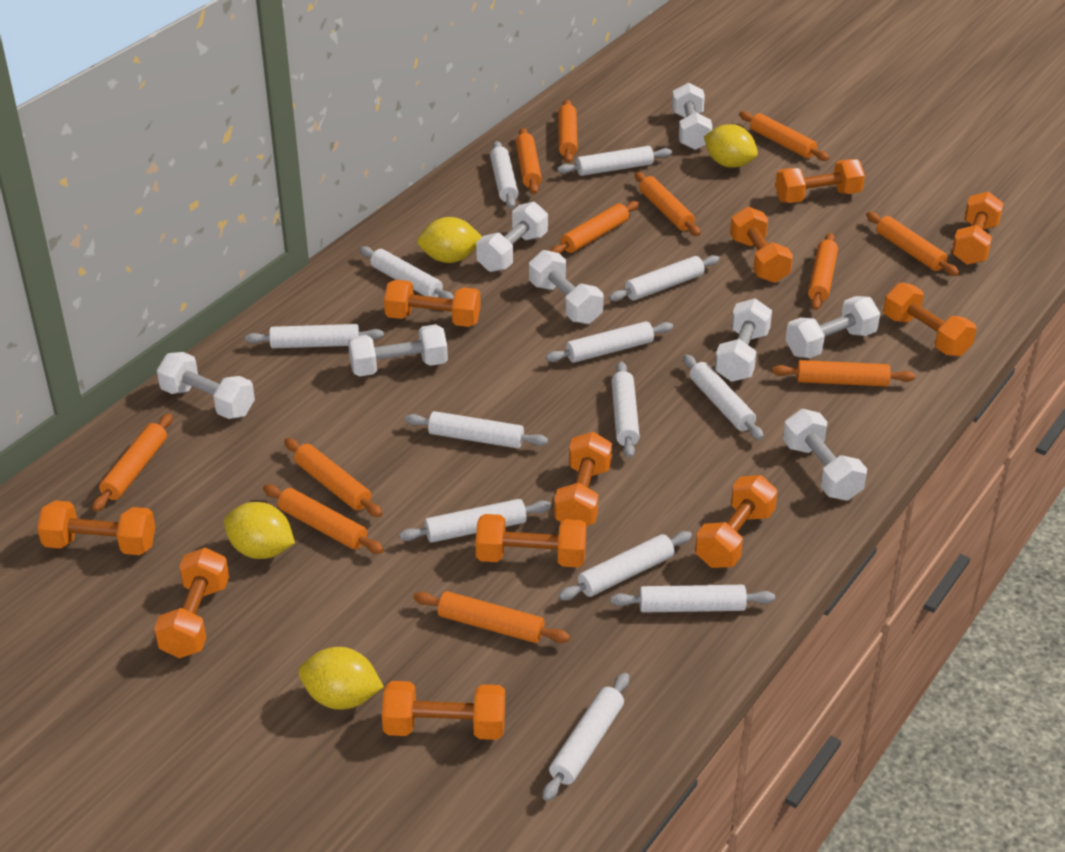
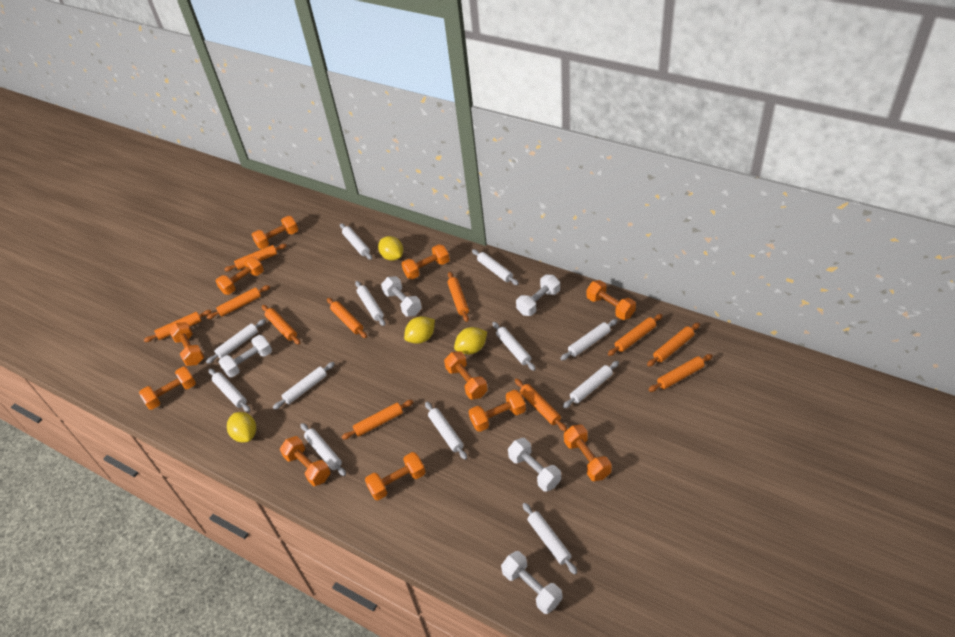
orange rolling pin: [92,413,173,512] [263,484,384,554] [284,438,382,517] [413,591,570,643] [516,128,542,194] [551,201,639,254] [558,99,578,163] [635,172,701,236] [739,111,829,161] [772,360,915,387] [808,233,838,310] [866,212,959,276] = 12 -> [144,310,212,342] [207,285,270,319] [224,244,287,271] [262,305,300,345] [327,298,367,338] [342,400,413,439] [447,272,469,322] [515,379,567,431] [608,314,663,356] [647,323,700,367] [648,354,713,392] = 11
white dumbbell: [157,352,255,419] [348,324,448,376] [476,202,548,272] [529,250,604,324] [672,83,712,150] [715,299,772,382] [783,409,867,501] [785,296,880,358] = 8 -> [218,335,272,377] [381,276,422,317] [501,551,562,614] [508,438,561,492] [516,275,560,316] = 5
white rolling pin: [245,324,384,348] [360,246,454,299] [399,499,551,543] [405,411,548,448] [490,141,518,209] [543,673,629,801] [546,321,673,363] [557,146,672,176] [558,531,692,600] [609,255,719,301] [610,585,775,613] [611,361,640,458] [683,354,764,440] = 13 -> [206,319,266,364] [209,369,250,412] [273,362,335,410] [301,423,346,476] [340,223,372,260] [355,281,385,326] [425,402,467,460] [472,249,519,285] [492,322,536,371] [522,503,577,574] [560,319,617,360] [563,361,619,408] = 12

